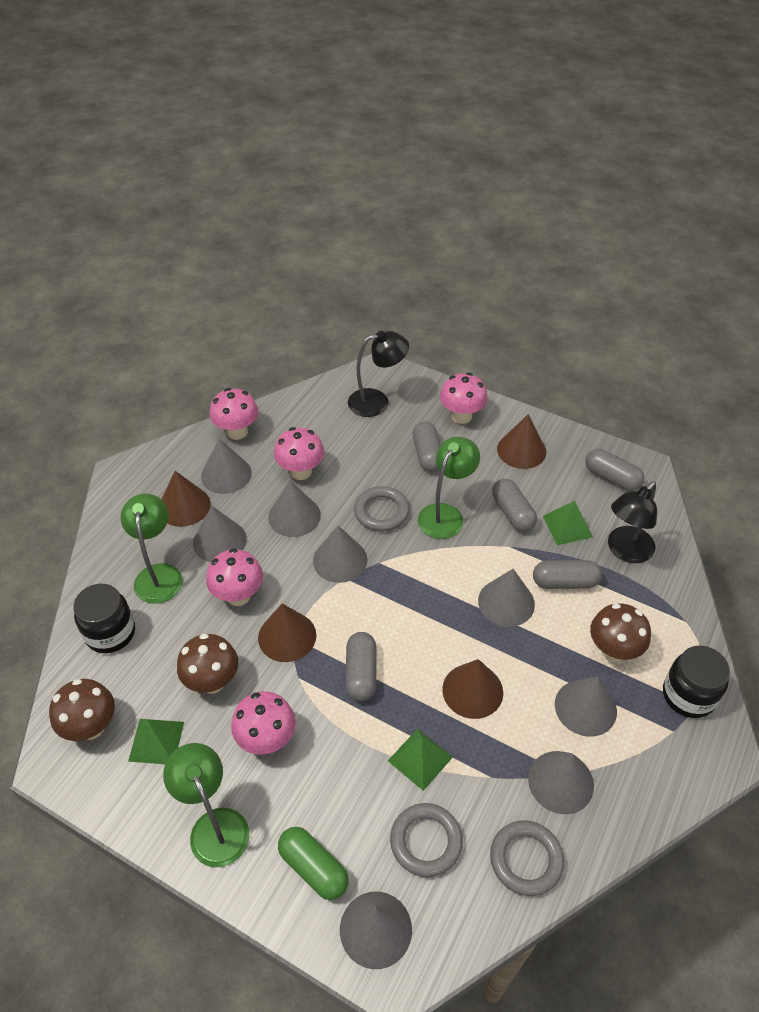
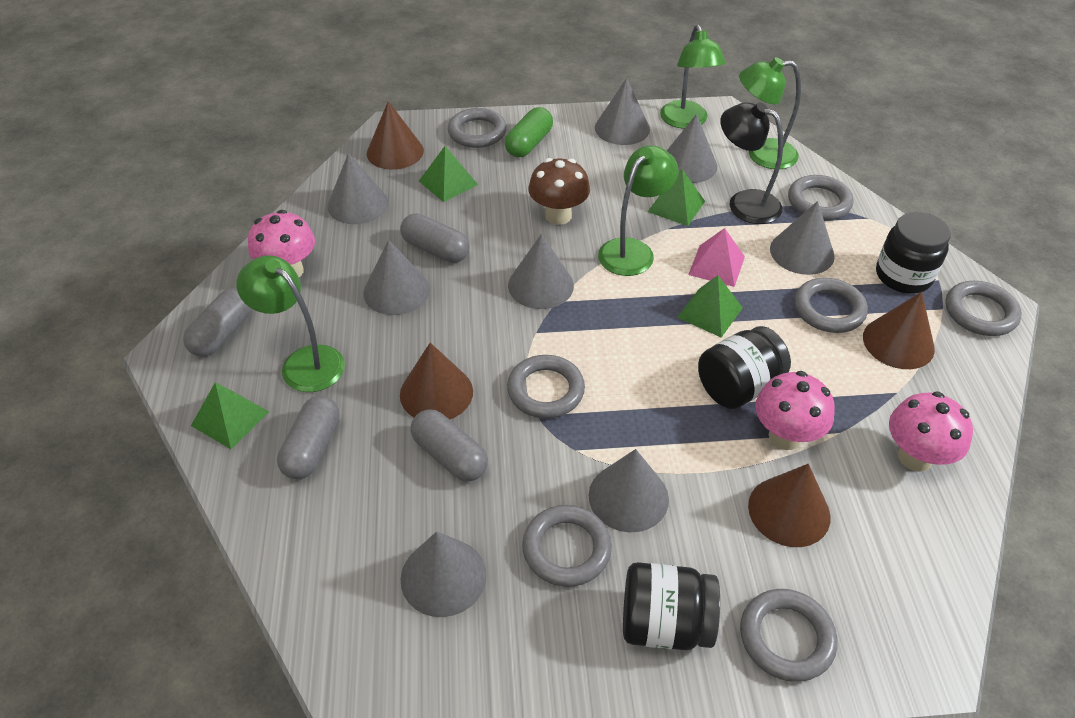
black jar: [73,584,135,653] [663,646,730,718] = 2 -> [623,562,720,650] [698,326,791,409] [876,212,951,294] = 3
black lamp: [348,331,409,417] [608,481,657,563] = 2 -> [720,102,783,224] = 1
brown mushroom: [49,679,115,741] [177,634,238,694] [590,603,651,662] = 3 -> [528,158,590,225] = 1
green lamp: [120,494,183,604] [163,743,249,867] [418,437,480,539] = 3 -> [236,255,345,392] [598,145,678,276] [660,24,726,129] [739,57,801,169] = 4
green pyramid: [128,719,184,764] [388,729,453,791] [543,501,593,545] = 3 -> [191,382,269,449] [419,146,478,202] [647,169,705,226] [677,275,743,338] = 4
grey capsule: [346,632,377,701] [413,422,441,472] [492,479,537,532] [533,560,602,589] [585,449,644,491] = 5 -> [183,288,252,357] [277,396,339,479] [400,213,470,263] [411,409,488,481] = 4
grey ring: [354,486,410,531] [390,803,463,877] [490,820,564,896] = 3 -> [448,108,507,148] [507,355,585,418] [522,505,612,587] [740,589,837,682] [788,175,853,220] [794,278,868,333] [945,281,1022,336] = 7
pink mushroom: [206,548,263,606] [210,388,258,440] [231,691,296,755] [274,427,324,480] [440,373,488,424] = 5 -> [248,210,315,277] [755,371,835,450] [889,392,973,472] = 3
pink pyramid: none = 0 -> [688,228,745,287] = 1

